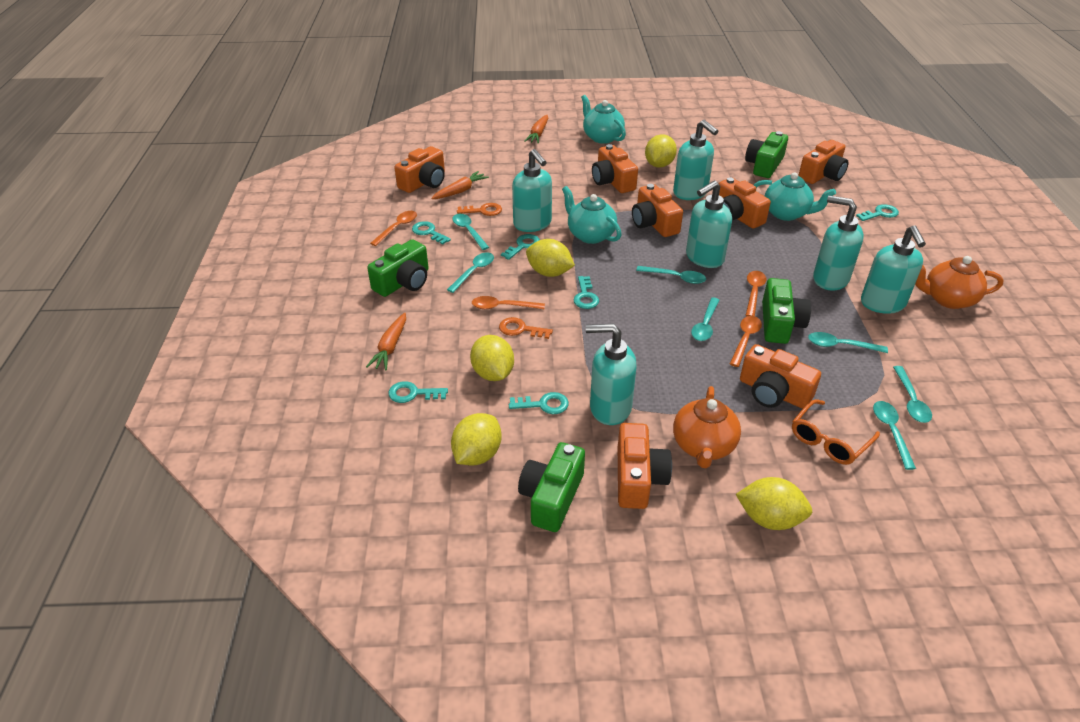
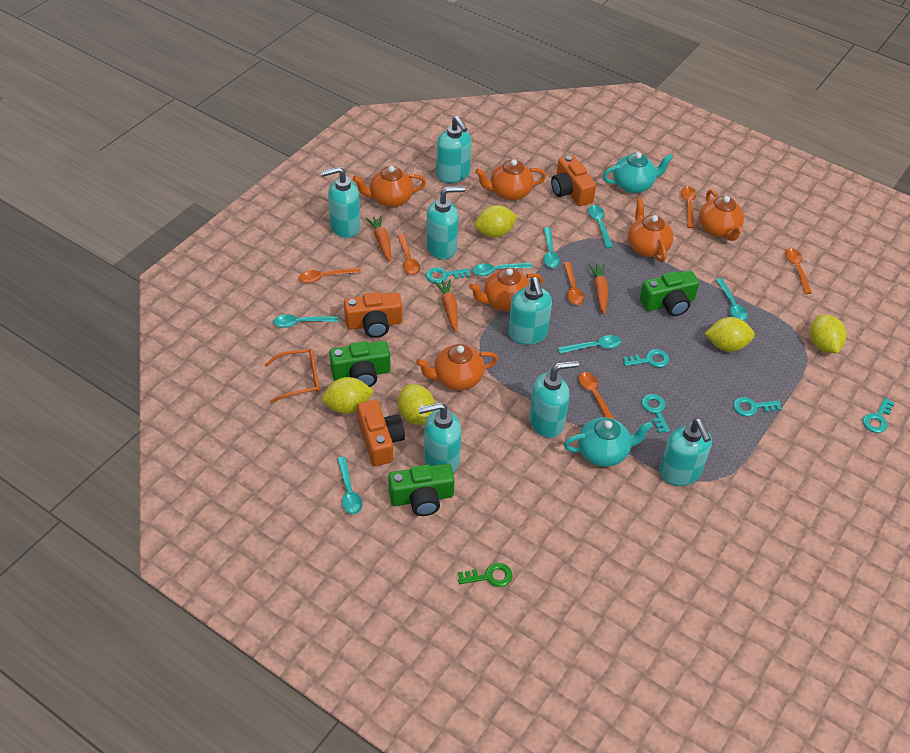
green camera: [367,239,429,297] [518,442,585,532] [745,131,788,178] [762,278,811,344] = 4 -> [329,341,391,387] [388,464,455,516] [640,270,699,316] = 3
green key: none = 0 -> [458,563,513,587] = 1
orange camera: [394,146,445,193] [592,144,638,193] [618,423,672,509] [632,184,683,237] [719,177,771,228] [740,344,821,409] [798,140,848,184] = 7 -> [344,292,402,338] [357,400,405,466] [551,155,596,206] = 3
orange key: [457,203,502,216] [499,317,553,339] = 2 -> none = 0
orange spoon: [370,211,417,246] [472,296,545,309] [730,316,762,367] [746,271,767,316] = 4 -> [299,267,361,283] [398,234,420,275] [564,262,584,305] [579,372,615,420] [681,186,696,228] [785,248,812,294] = 6
orange teapot: [673,386,741,468] [915,256,1004,309] = 2 -> [353,166,426,207] [416,344,498,390] [469,268,543,311] [475,159,546,201] [628,197,674,262] [699,189,744,241] = 6
turquoise key: [388,381,448,403] [412,221,451,245] [501,234,540,260] [509,392,569,414] [574,276,599,309] [856,204,899,221] = 6 -> [426,267,470,284] [623,349,670,368] [642,394,670,433] [733,397,782,416] [863,398,895,433] = 5
turquoise soap dispenser: [512,149,552,232] [586,324,637,425] [673,120,718,200] [686,181,732,268] [813,195,864,291] [861,225,926,314] = 6 -> [320,166,361,238] [418,402,462,473] [426,186,465,260] [436,116,472,183] [508,277,552,345] [529,361,579,438] [659,418,712,486] = 7
turquoise teapot: [562,186,622,244] [581,95,626,144] [754,172,836,221] = 3 -> [564,417,653,467] [603,152,673,193] = 2

